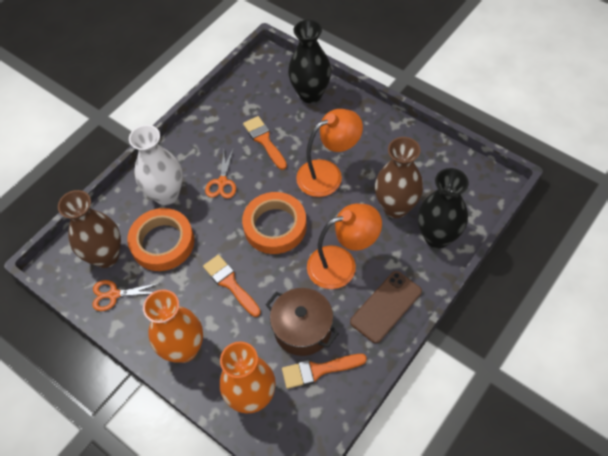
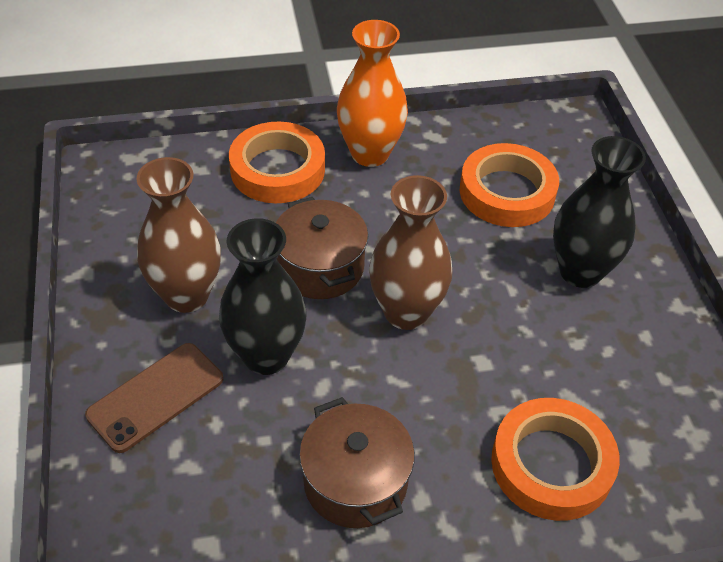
brown pot: [265,288,339,356] = 1 -> [276,197,368,299] [299,397,415,528] = 2
orange brush: [203,255,261,317] [243,116,287,170] [282,354,367,389] = 3 -> none = 0
orange lamp: [296,109,363,197] [307,204,382,289] = 2 -> none = 0
orange scissors: [92,280,160,311] [205,148,236,198] = 2 -> none = 0
orange tape: [127,208,194,271] [242,192,307,254] = 2 -> [229,122,325,203] [460,143,559,227] [491,398,620,521] = 3
orange vase: [143,289,203,363] [220,341,275,414] = 2 -> [337,20,408,167] = 1
white vase: [129,125,183,205] = 1 -> none = 0

